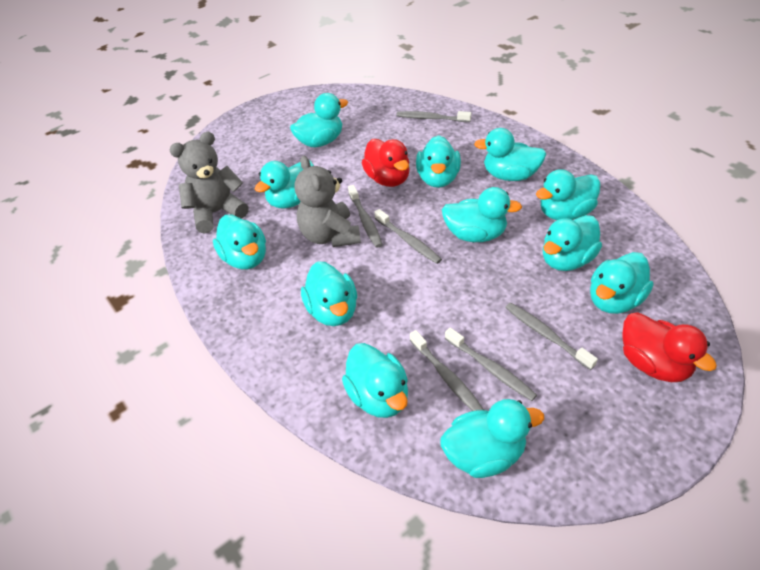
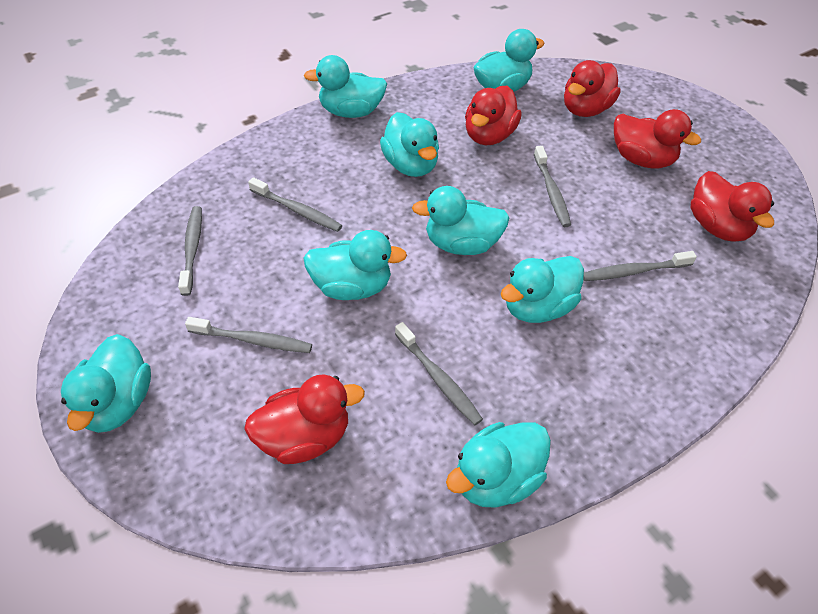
grey teddy bear: [169,132,249,233] [295,156,361,247] = 2 -> none = 0
red duck: [362,139,410,187] [623,312,717,382] = 2 -> [244,375,365,464] [465,86,522,145] [564,60,621,117] [614,109,701,169] [691,171,774,242] = 5
turquoise duck: [213,215,266,269] [255,160,314,208] [290,93,348,147] [301,261,357,326] [342,343,408,418] [416,135,461,188] [440,399,544,478] [442,187,522,242] [474,128,546,181] [536,169,601,220] [543,215,602,271] [590,252,653,314] = 12 -> [61,334,151,433] [304,55,387,118] [304,230,407,300] [380,112,439,177] [412,186,509,255] [446,422,551,508] [474,29,545,92] [500,256,584,323] = 8

